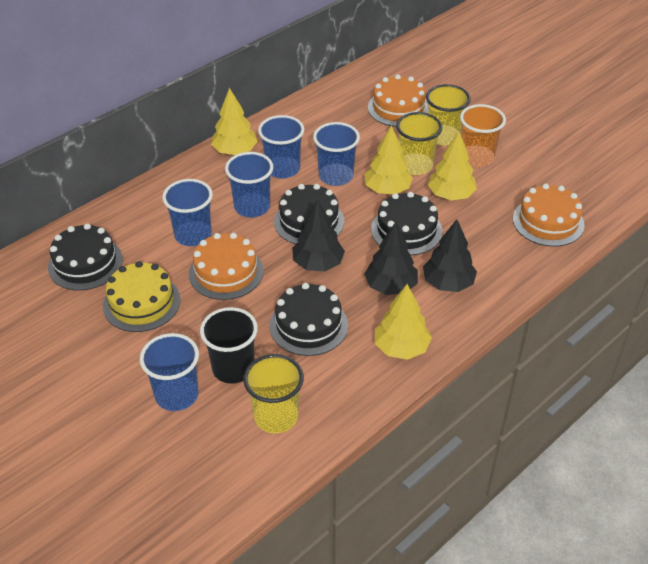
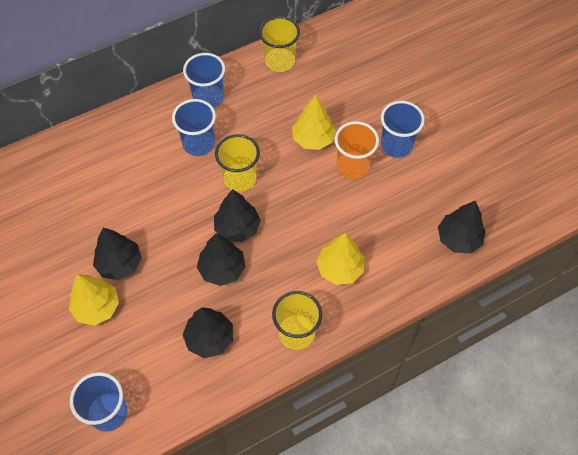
black cake: [48,223,123,290] [269,283,348,356] [274,184,344,244] [371,192,443,255] = 4 -> none = 0
black cup: [200,307,258,384] = 1 -> none = 0
black tree: [292,199,345,271] [364,222,418,295] [423,219,477,292] = 3 -> [93,228,142,280] [183,307,233,358] [197,233,245,286] [214,189,261,242] [438,201,485,254] = 5
blue cup: [139,333,199,411] [162,179,213,246] [225,152,273,217] [258,115,304,179] [313,122,360,186] = 5 -> [70,372,127,432] [172,99,216,156] [183,53,225,108] [381,101,425,158] = 4
orange cake: [189,233,264,300] [368,74,428,127] [513,184,585,247] = 3 -> none = 0
yellow cake: [103,261,180,332] = 1 -> none = 0
yellow tree: [211,88,258,155] [364,125,413,194] [375,284,432,360] [428,131,477,200] = 4 -> [69,274,119,326] [292,95,336,150] [316,233,364,285] = 3

